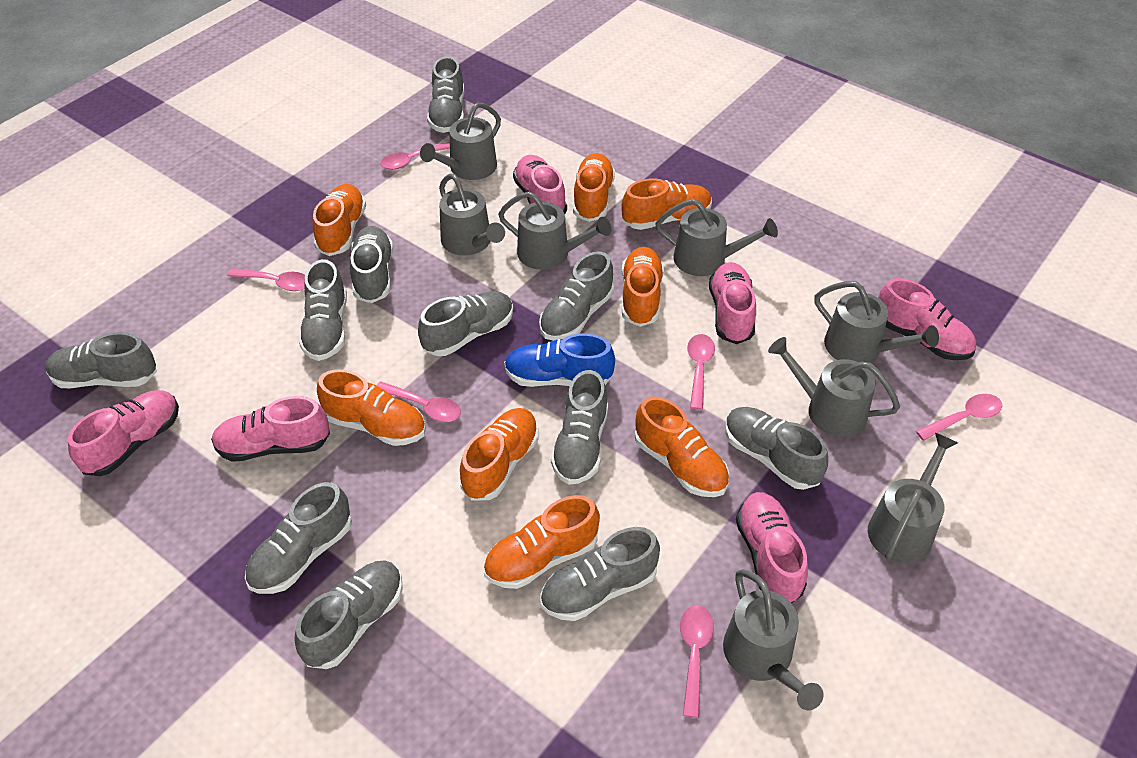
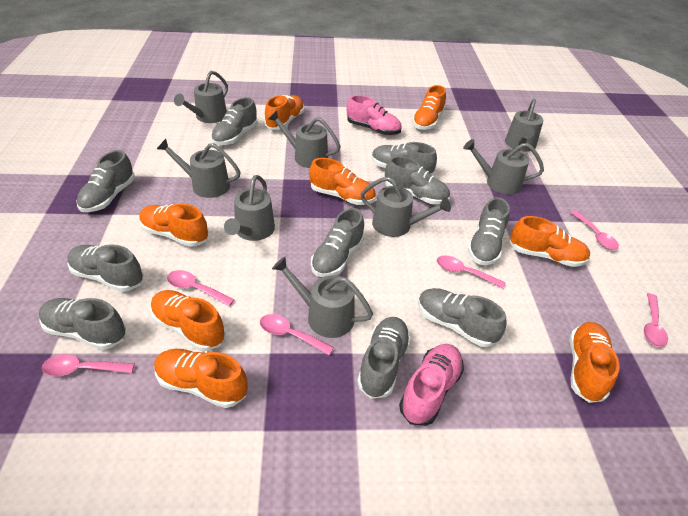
blue shoe: [504,333,615,387] = 1 -> none = 0
grey shoe: [45,332,157,389] [245,482,352,594] [294,560,403,669] [299,259,347,361] [350,226,393,303] [418,291,513,356] [427,56,464,133] [539,251,614,341] [540,527,660,621] [551,370,608,485] [725,407,828,490] = 11 -> [39,298,126,350] [67,244,144,292] [77,150,135,212] [211,97,258,145] [311,208,365,277] [357,317,411,399] [372,142,437,175] [385,156,450,204] [418,288,507,347] [467,197,510,265] = 10
pink shoe: [68,390,179,476] [211,396,330,462] [513,155,567,214] [709,262,756,344] [736,492,808,603] [878,278,976,360] = 6 -> [347,95,402,135] [399,344,464,426] = 2

